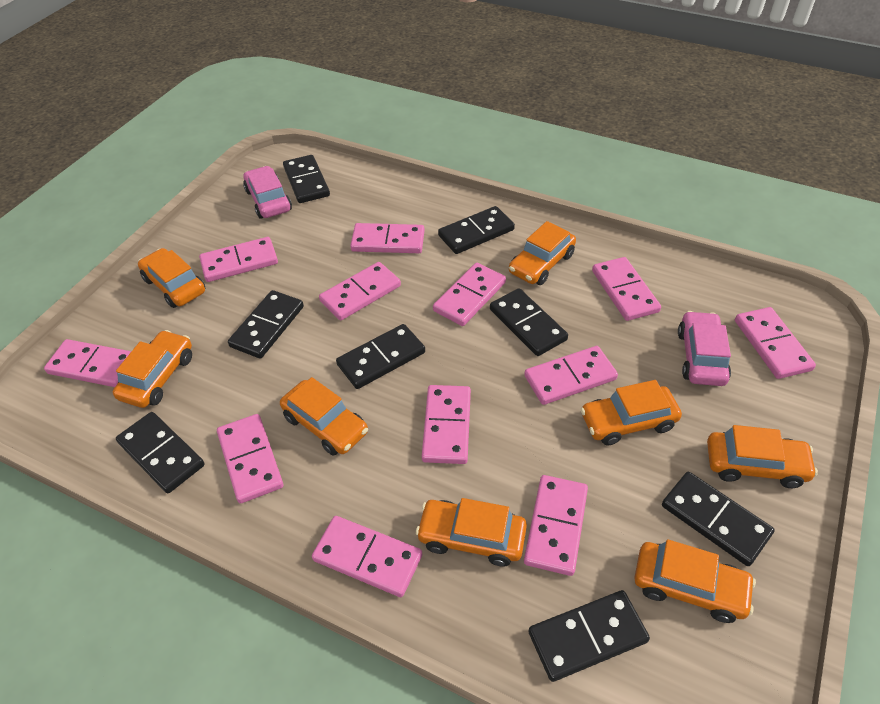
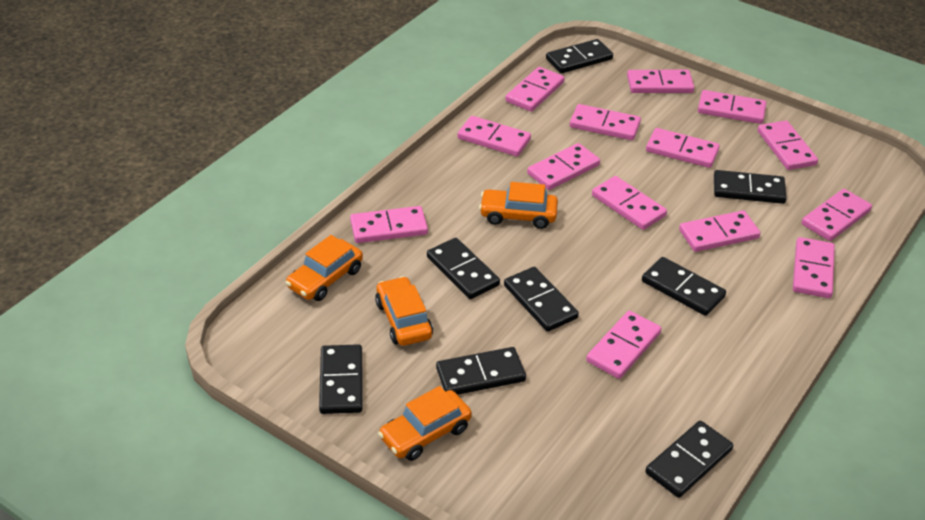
orange car: [113,330,192,408] [138,248,205,308] [280,377,368,456] [416,498,527,567] [509,221,576,285] [581,380,682,445] [634,539,756,623] [707,425,818,488] = 8 -> [286,235,363,301] [375,276,433,346] [378,386,472,461] [479,182,558,229] = 4
pink car: [243,166,292,219] [678,311,731,386] = 2 -> none = 0
pink domino: [44,339,131,387] [199,237,278,282] [217,414,283,504] [312,516,422,597] [319,262,401,321] [350,223,425,253] [422,385,471,464] [433,263,506,326] [524,346,618,405] [524,475,588,576] [592,257,661,321] [735,307,816,379] = 12 -> [350,206,428,243] [458,116,531,156] [505,67,565,112] [527,143,600,190] [570,104,641,140] [586,310,662,379] [592,176,667,230] [627,70,694,93] [646,128,720,168] [679,210,761,252] [698,90,766,124] [758,120,818,170] [793,237,835,298] [802,189,872,241] = 14

